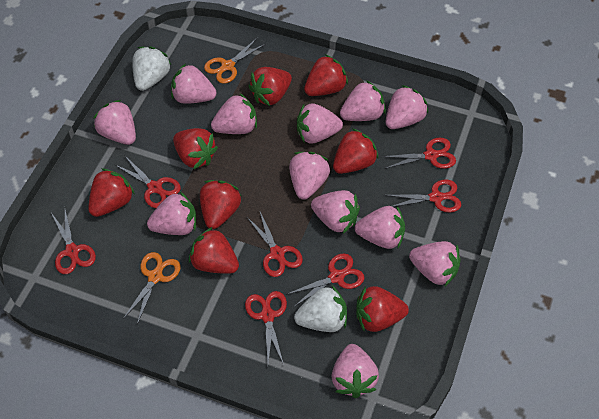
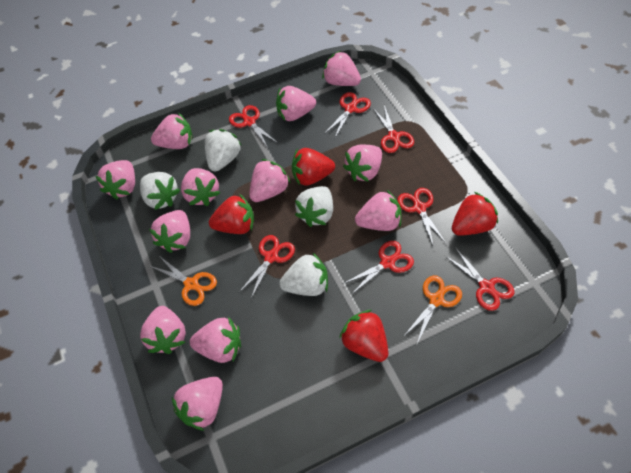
red strawberry: [88,169,135,217] [173,128,218,170] [189,227,239,274] [200,180,242,229] [248,67,292,106] [304,54,348,96] [333,128,379,174] [356,286,409,332] = 8 -> [209,194,254,234] [292,148,335,186] [339,310,388,362] [452,192,498,236] = 4
white strawberry: [132,46,171,91] [294,286,347,332] = 2 -> [140,172,180,210] [205,129,241,172] [279,252,328,296] [295,186,333,227] = 4

